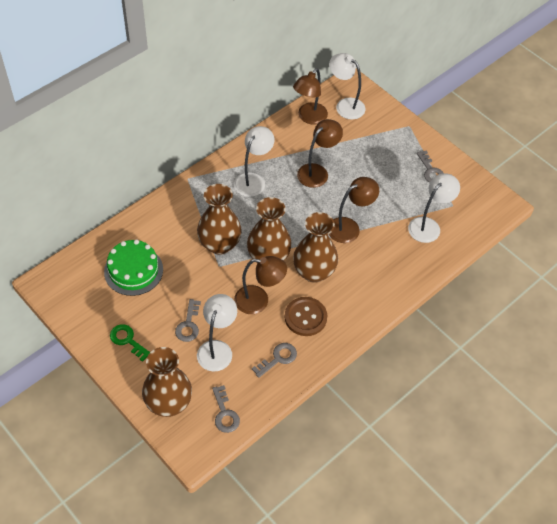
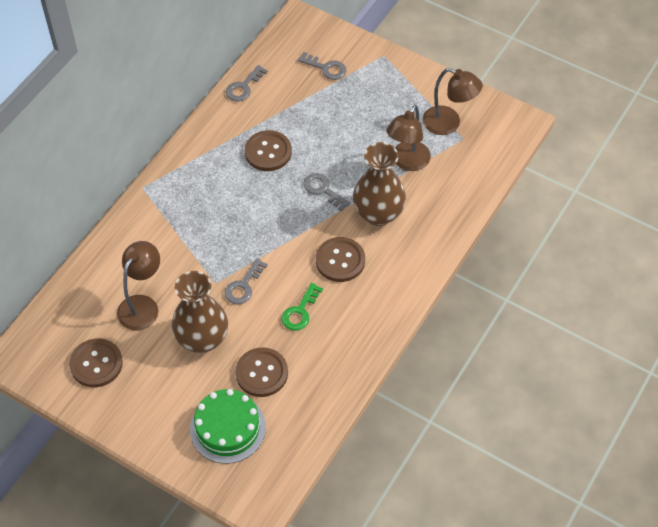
brown button: [285,297,327,336] = 1 -> [69,338,123,387] [235,347,288,397] [245,130,292,171] [316,237,365,282] = 4
brown lamp: [234,256,287,314] [293,68,328,124] [297,119,343,188] [329,177,379,243] = 4 -> [117,241,160,330] [386,105,431,171] [422,68,483,135] = 3
brown vase: [142,347,192,417] [197,184,242,255] [247,197,292,263] [293,212,338,283] = 4 -> [172,271,228,353] [353,142,406,226] = 2
white lamp: [197,294,237,371] [234,126,275,197] [329,53,365,119] [408,173,460,243] = 4 -> none = 0

